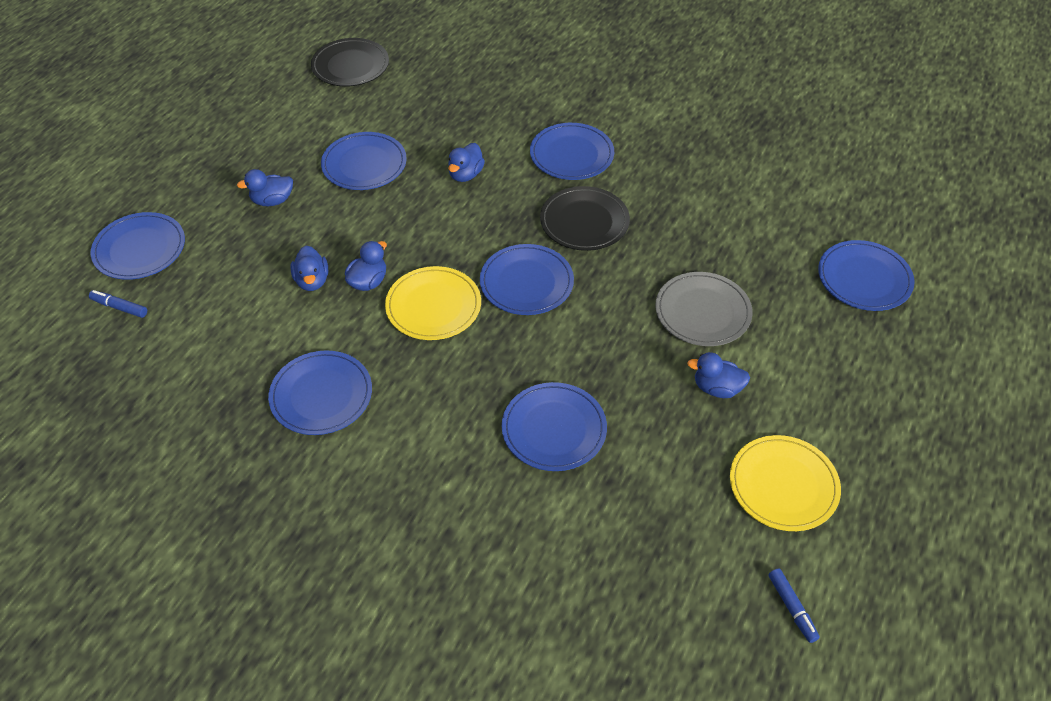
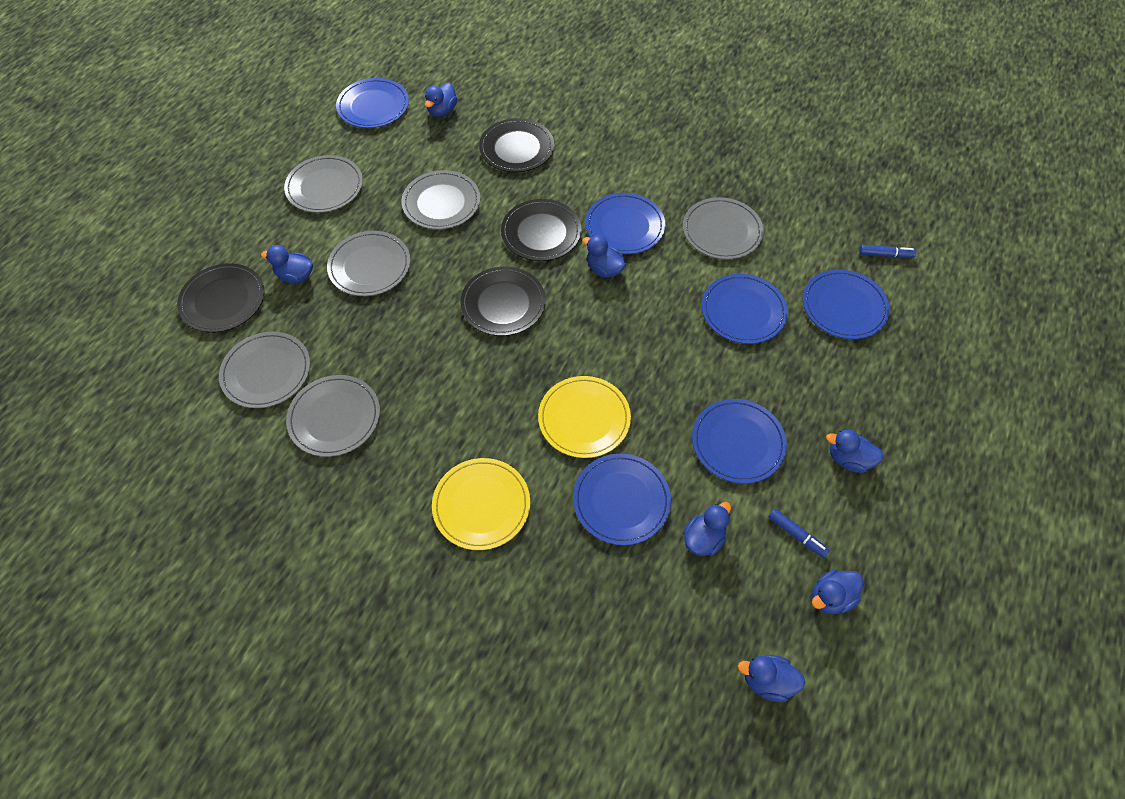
black plate: [311,38,389,86] [540,186,630,251] = 2 -> [177,263,264,333] [460,267,546,336] [479,118,554,172] [501,199,581,261] = 4
blue duck: [237,169,293,206] [291,246,328,291] [345,241,387,291] [448,143,485,182] [687,352,750,398] = 5 -> [261,245,313,283] [425,83,457,117] [582,235,626,278] [683,502,731,556] [738,655,805,702] [812,569,864,614] [826,430,884,473] = 7
blue plate: [90,212,185,280] [268,350,372,435] [321,132,407,190] [480,244,574,315] [502,382,607,471] [530,123,614,180] [818,240,915,311] = 7 -> [336,78,409,128] [573,454,671,545] [585,193,665,254] [692,399,787,484] [701,274,788,344] [803,269,890,339] = 6
grey plate: [655,272,753,346] = 1 -> [219,332,310,408] [284,155,363,213] [286,375,380,457] [327,231,410,296] [402,170,480,230] [683,197,764,259] = 6

